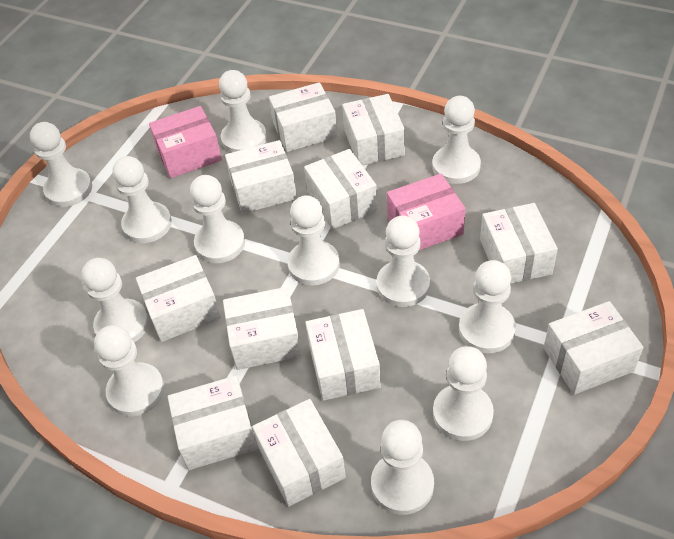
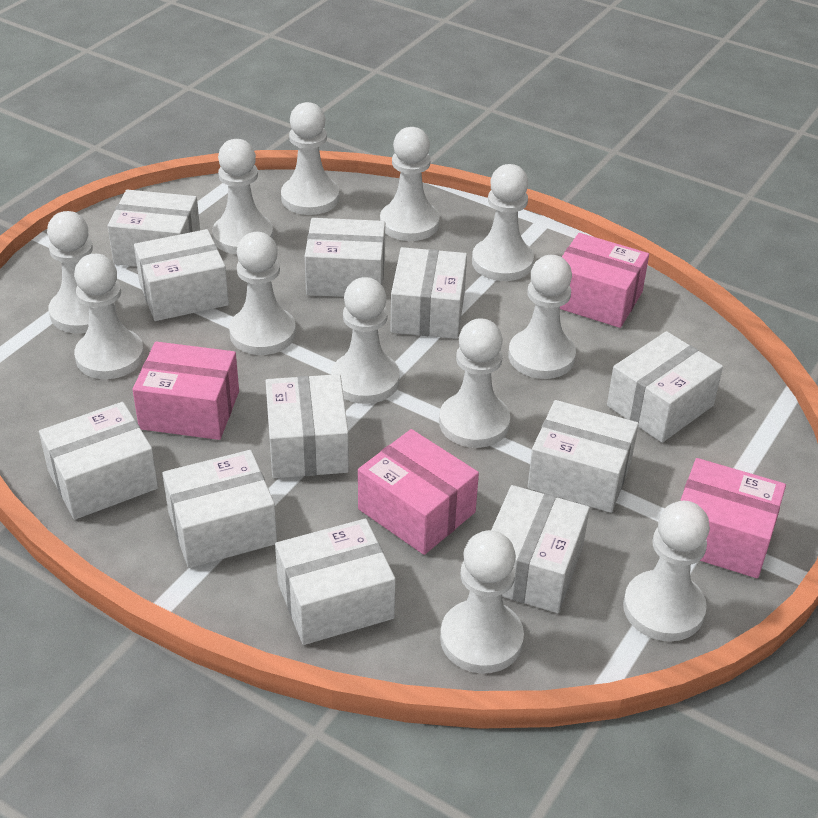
pink box: [149,106,222,178] [387,174,465,250] = 2 -> [132,342,239,440] [358,429,479,555] [560,233,649,328] [680,458,786,578] = 4

